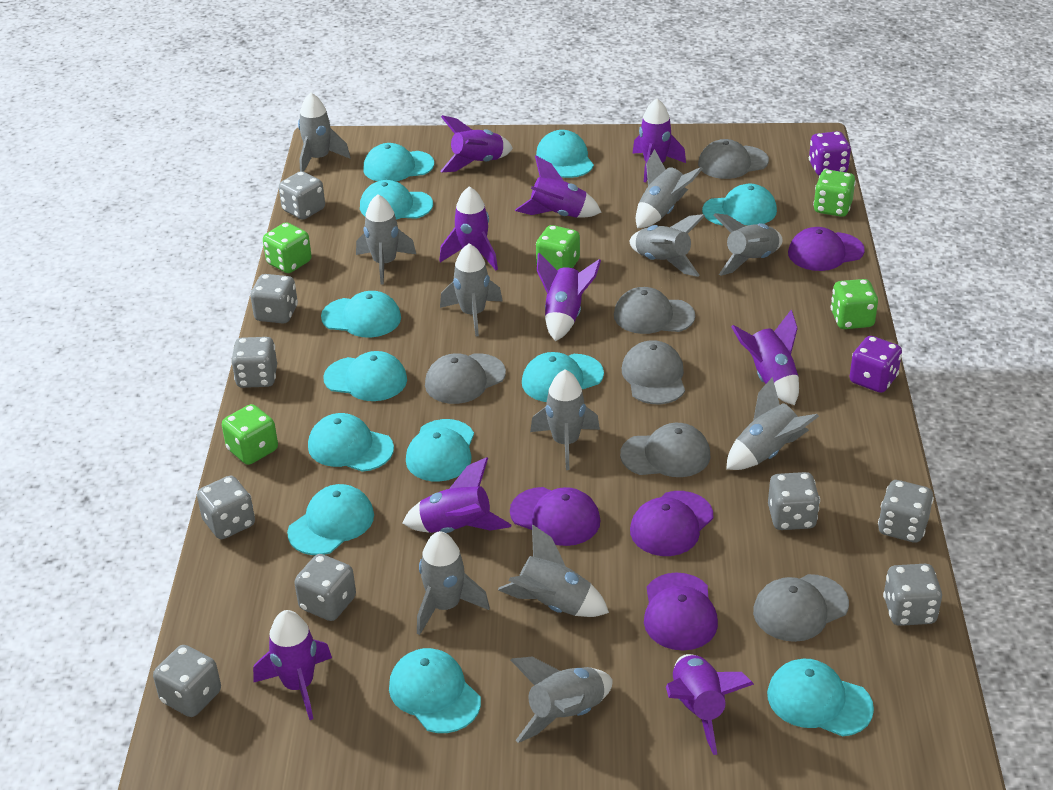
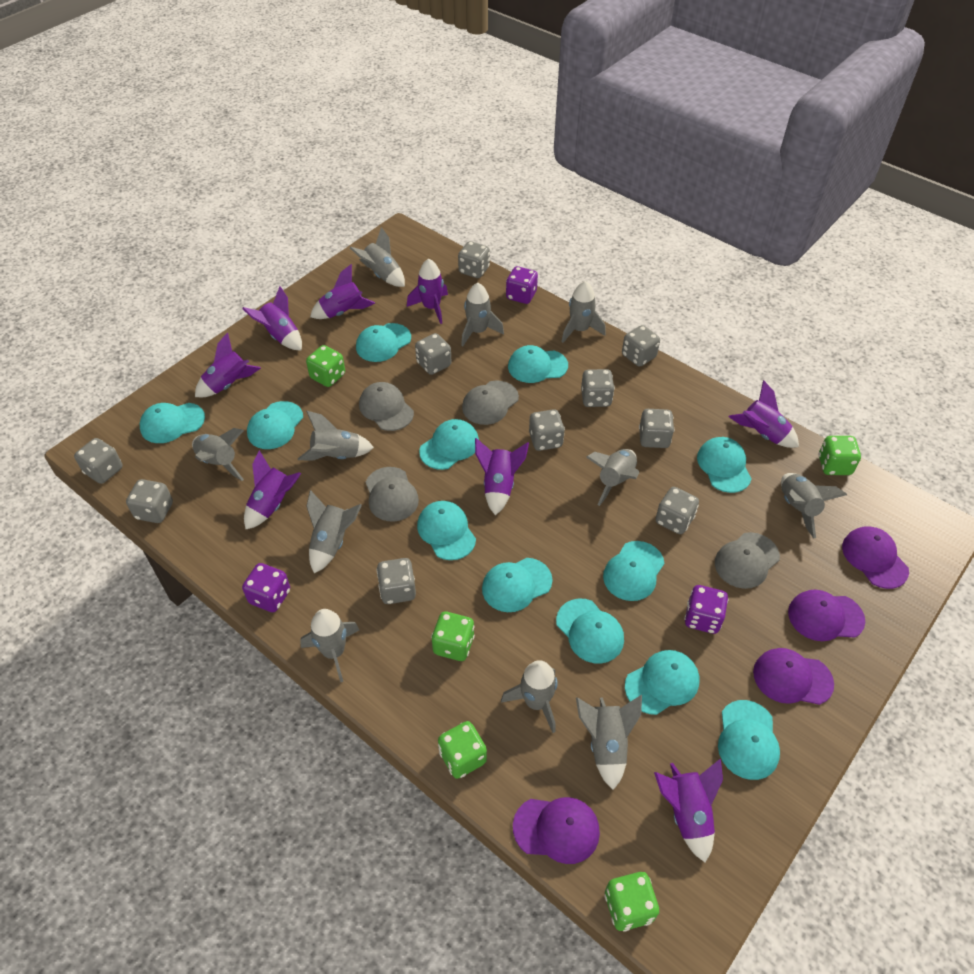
grey cap: [425,353,506,404] [614,287,695,334] [620,423,710,477] [622,340,685,404] [698,139,769,179] [753,574,849,642] = 6 -> [359,382,414,431] [366,467,419,522] [462,381,519,425] [715,532,780,589] = 4
grey dice: [153,645,221,717] [197,476,255,539] [231,337,277,388] [250,274,298,323] [279,171,325,220] [294,554,356,621] [768,472,820,530] [878,480,934,543] [883,564,942,626] = 9 -> [74,438,123,484] [126,479,173,523] [376,558,416,604] [415,333,452,375] [458,241,490,278] [529,409,565,451] [581,369,615,407] [622,325,660,367] [639,409,674,448] [655,487,699,534] = 10
purple dice: [809,131,851,176] [849,336,902,393] = 2 -> [242,563,290,612] [506,266,538,304] [684,585,728,634] = 3
purple rocket: [253,610,332,720] [403,457,511,533] [439,186,498,270] [440,115,513,172] [515,156,602,218] [537,253,601,341] [632,98,686,182] [666,654,754,755] [731,310,799,405] = 9 -> [195,333,261,397] [242,286,302,351] [244,450,301,529] [310,264,375,319] [407,259,448,324] [475,438,529,515] [654,758,723,862] [729,380,799,448] = 8

